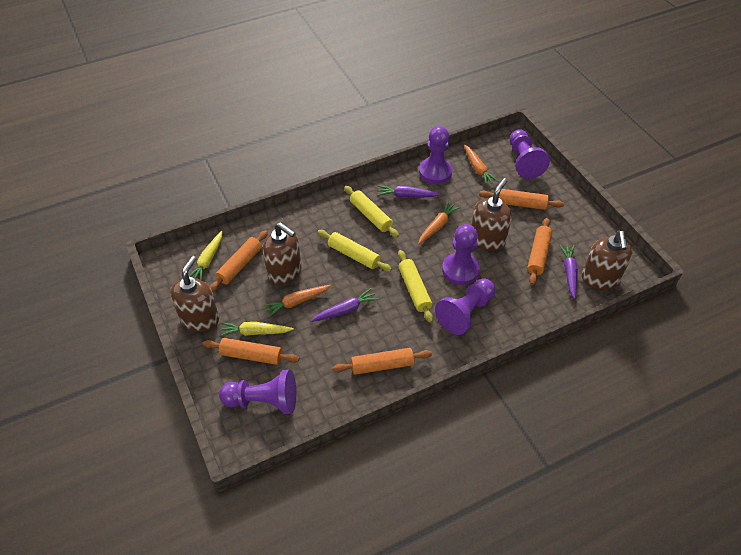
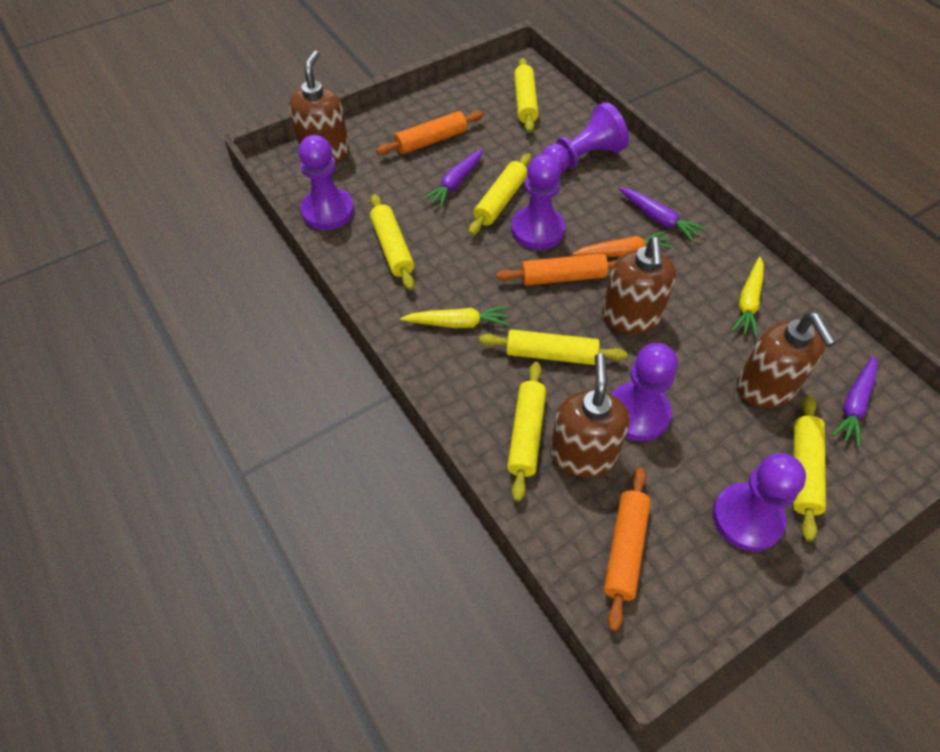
orange carrot: [263,285,331,317] [418,201,460,244] [464,144,499,186] = 3 -> [573,231,673,257] = 1
orange rolling pin: [203,338,299,365] [210,230,268,292] [333,348,432,375] [479,189,564,210] [527,218,552,285] = 5 -> [376,111,483,155] [496,253,618,286] [604,467,651,631] = 3
yellow rolling pin: [317,230,392,272] [344,186,399,238] [398,250,433,323] = 3 -> [370,194,414,290] [469,154,531,235] [479,329,627,365] [507,362,546,501] [514,58,539,132] [793,396,826,541] = 6

